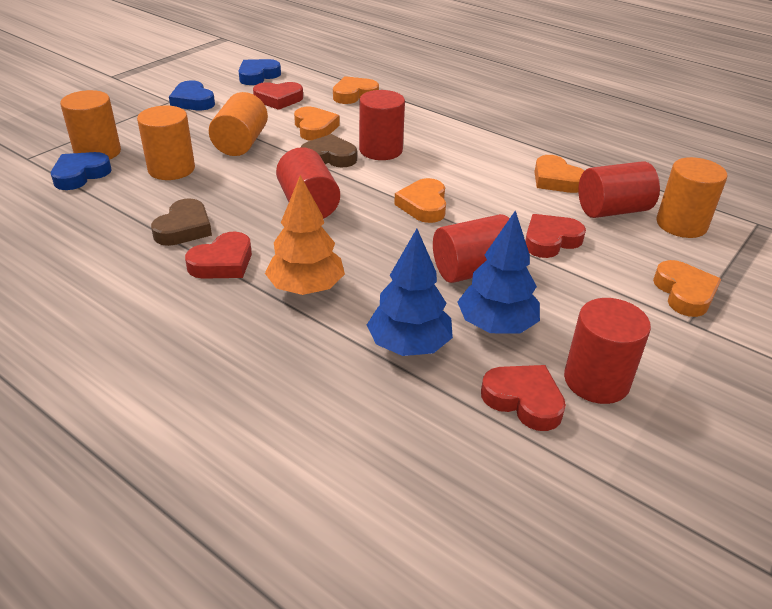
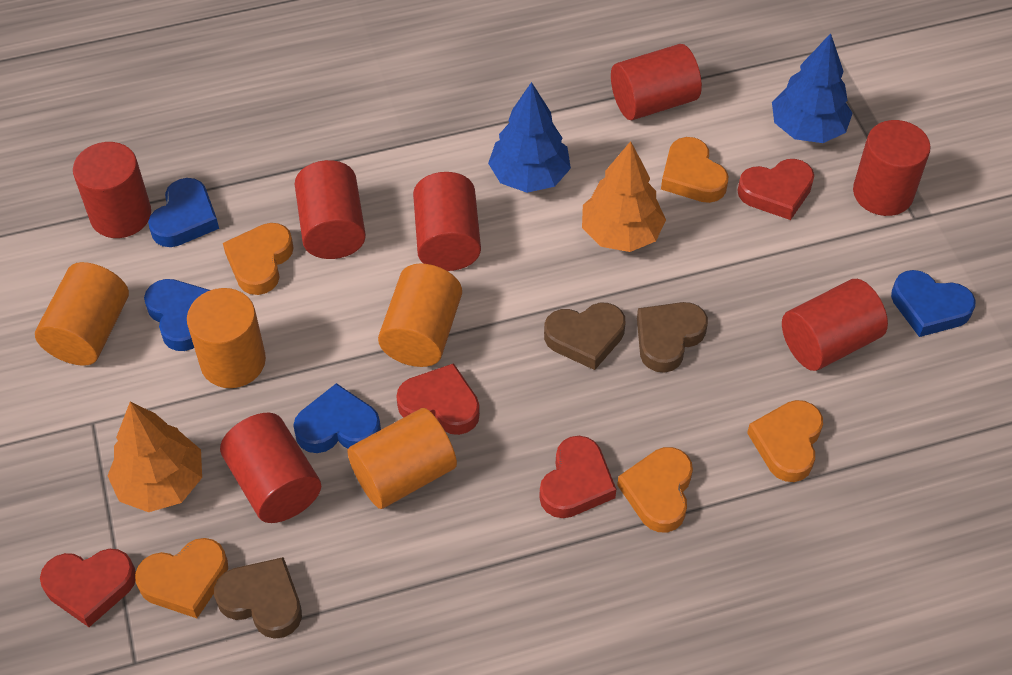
blue heart: [51,152,112,190] [169,80,215,110] [238,59,281,85] = 3 -> [144,279,210,351] [148,178,219,247] [293,383,381,453] [891,270,976,337] = 4
brown heart: [151,198,212,246] [301,134,357,168] = 2 -> [214,557,302,639] [544,303,626,370] [637,302,708,373] = 3
orange tree: [265,175,345,295] = 1 -> [107,402,202,512] [582,141,666,252] = 2
red cylinder: [276,147,340,219] [359,90,405,160] [433,214,510,283] [564,298,651,404] [578,161,660,218] = 5 -> [73,142,151,238] [220,413,321,523] [295,160,366,259] [413,172,481,271] [611,44,702,120] [782,279,888,371] [853,120,931,216] = 7

